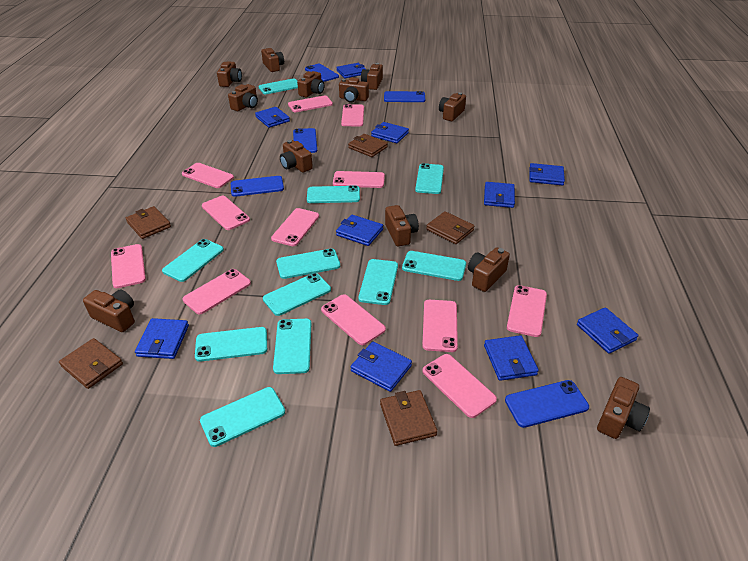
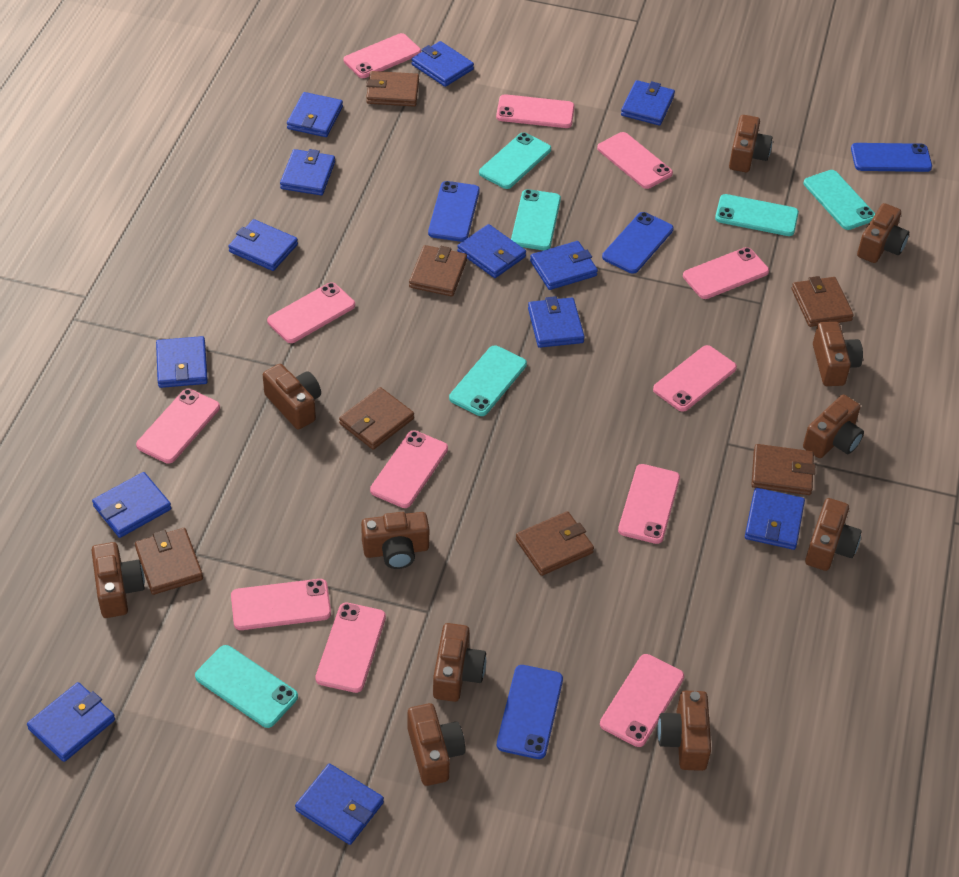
blue phone: [231,176,284,197] [293,128,317,153] [305,64,339,82] [384,91,425,102] [505,380,589,428] = 5 -> [428,181,480,242] [497,665,563,759] [602,212,674,274] [851,143,932,172] = 4
blue wallet: [135,318,189,359] [255,107,290,128] [336,63,366,78] [336,215,383,246] [351,342,412,392] [371,122,409,143] [484,182,515,208] [484,335,539,381] [529,163,565,186] [577,307,638,354] = 10 -> [27,682,115,762] [92,472,171,538] [156,336,208,388] [228,219,298,271] [280,149,335,196] [287,92,343,137] [295,764,384,845] [412,41,474,87] [457,224,526,278] [528,296,585,348] [530,241,598,290] [621,80,675,126] [745,488,805,550] = 13
brown camera: [83,290,135,332] [217,61,242,87] [228,84,258,111] [261,48,284,72] [280,140,313,173] [297,71,324,97] [339,77,369,102] [361,63,383,90] [385,205,419,246] [439,92,466,121] [468,247,510,292] [597,377,650,439] = 12 -> [91,542,145,618] [263,364,321,430] [361,512,429,569] [408,703,465,786] [433,623,486,702] [657,691,711,771] [729,115,773,172] [803,395,864,458] [805,498,862,571] [813,322,863,386] [857,203,909,263] = 11
brown wallet: [59,338,123,389] [126,206,171,239] [348,134,388,157] [380,390,437,446] [426,211,475,244] = 5 -> [135,528,203,595] [339,387,414,450] [366,71,419,106] [409,245,467,296] [516,511,594,576] [751,444,816,495] [792,276,854,327] = 7
turquoise phone: [162,239,224,282] [195,327,267,362] [200,387,285,447] [258,78,298,94] [263,273,331,316] [273,319,311,374] [276,248,340,279] [307,185,360,203] [358,259,398,305] [402,251,466,281] [415,163,444,194] = 11 -> [195,645,298,728] [449,345,527,416] [479,132,551,189] [511,189,561,250] [715,194,799,236] [803,170,875,230] = 6

